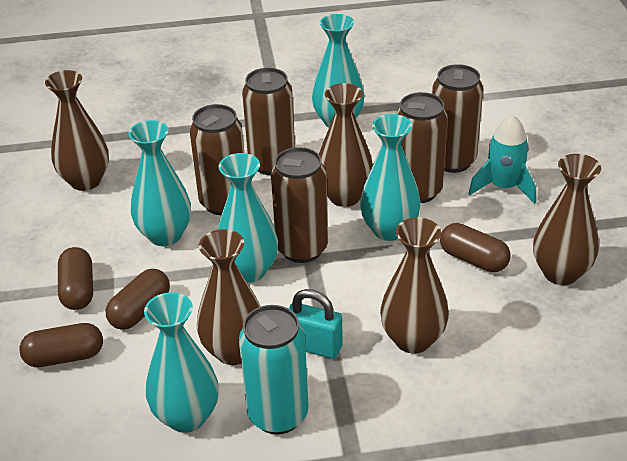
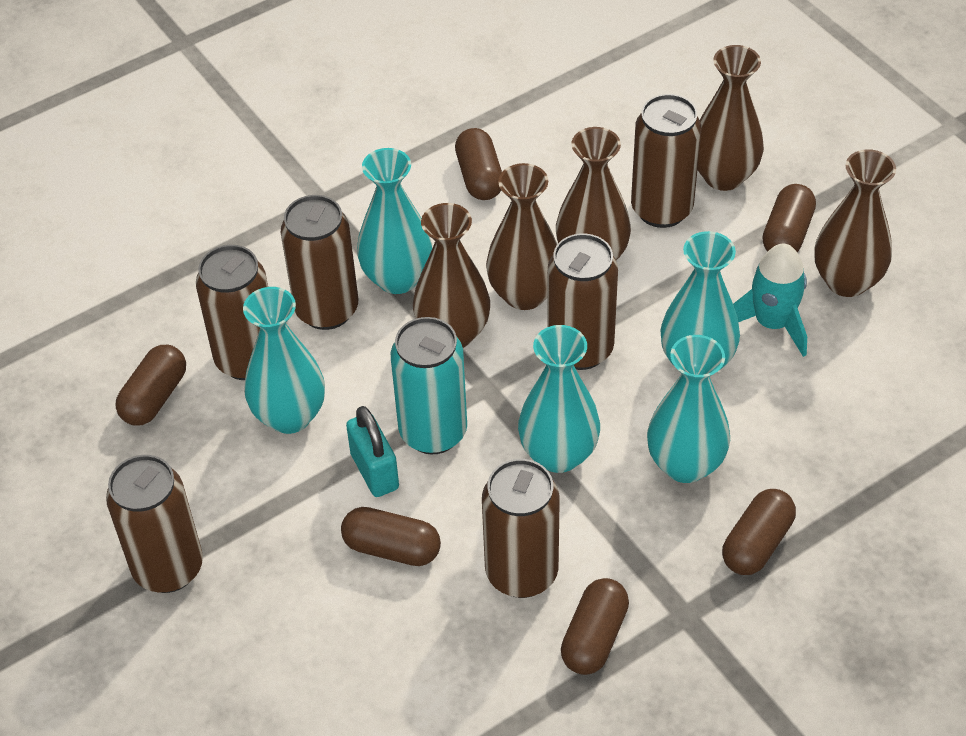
brown can: [190,104,244,215] [242,68,295,175] [271,147,328,263] [396,92,448,203] [432,64,483,173] = 5 -> [106,455,203,593] [196,245,268,380] [280,195,358,330] [482,459,560,598] [547,233,618,370] [631,94,701,228] = 6
brown capsule: [19,323,103,367] [58,247,93,310] [106,269,170,330] [440,223,511,272] = 4 -> [116,345,186,426] [341,507,441,566] [455,128,502,200] [561,578,629,675] [722,489,796,575] [763,184,816,252] = 6

